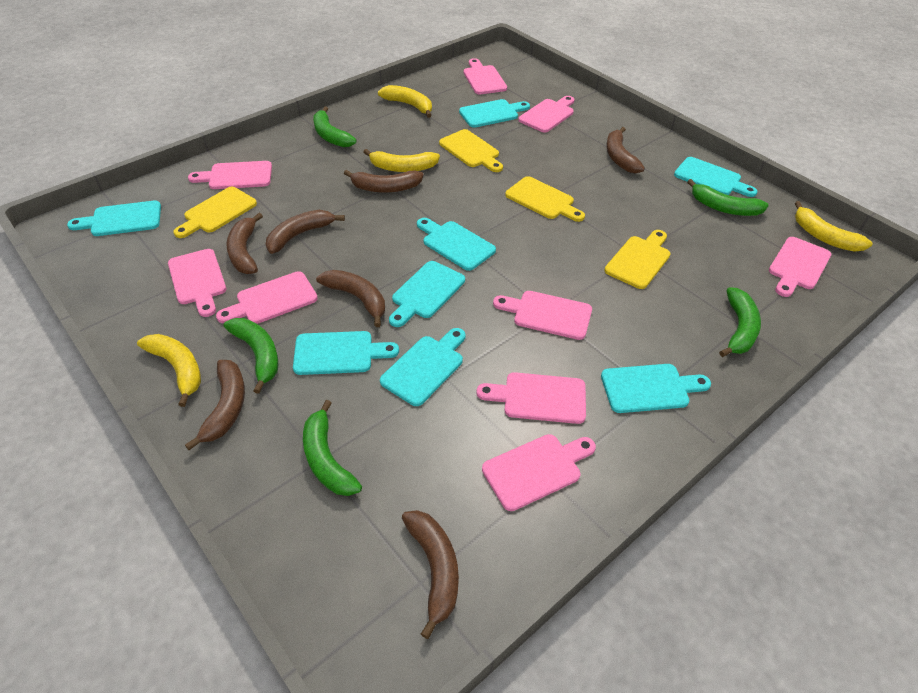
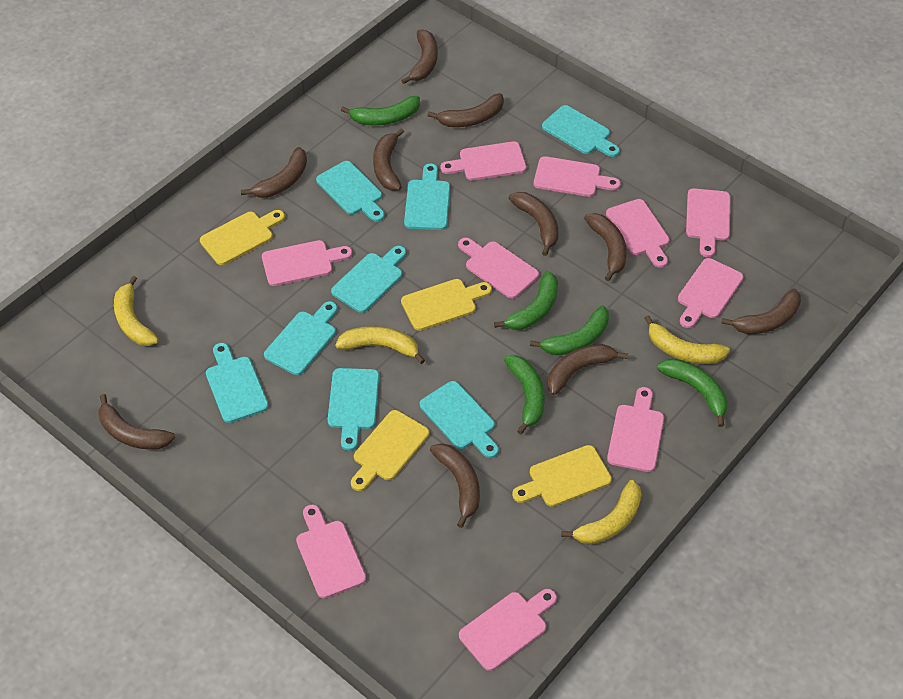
brown banana: [185,360,245,450] [226,213,263,274] [266,210,345,254] [316,270,385,327] [344,170,423,193] [402,510,459,639] [606,127,645,173] = 7 -> [98,394,175,450] [241,147,307,198] [373,128,404,191] [401,30,438,84] [427,93,504,127] [430,443,480,528] [509,192,559,256] [547,344,628,395] [584,213,627,281] [722,289,801,334] = 10
pink cutting board: [168,249,226,317] [188,161,272,189] [216,271,318,324] [463,58,507,94] [476,372,586,424] [482,434,596,511] [493,291,592,340] [518,96,574,132] [769,237,831,297] = 9 -> [262,240,352,286] [296,504,366,598] [441,141,526,181] [458,237,539,299] [459,589,557,671] [534,156,621,197] [606,199,669,268] [607,387,664,472] [678,258,743,328] [686,188,730,257] = 10

